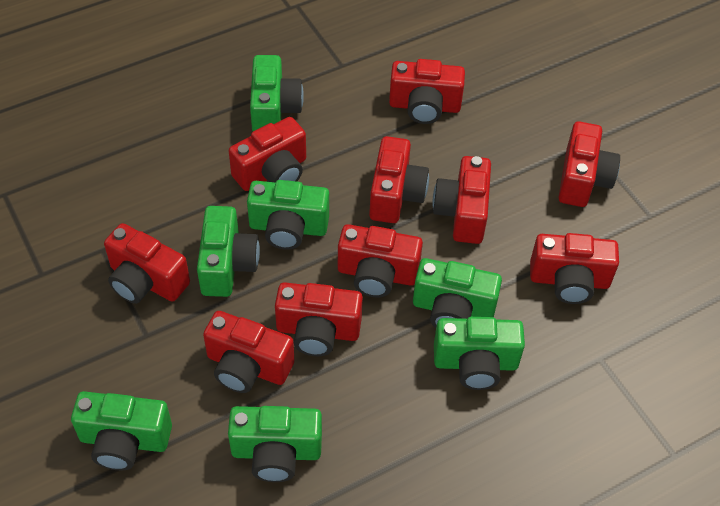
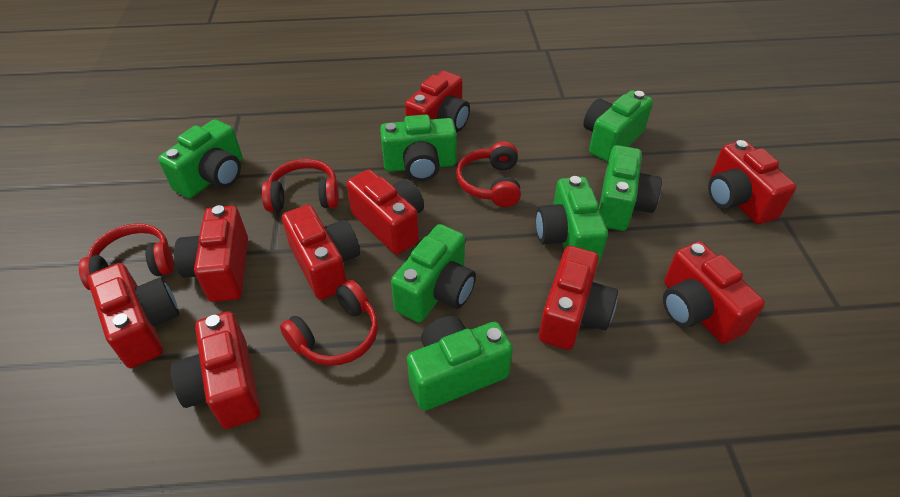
red camera: [104,223,190,304] [203,311,294,393] [229,117,306,191] [275,282,363,356] [338,224,423,298] [369,136,429,223] [389,59,465,124] [432,156,491,244] [530,233,619,304] [559,121,620,207] = 10 -> [88,263,179,368] [171,311,261,429] [174,205,248,302] [282,205,360,300] [346,169,424,255] [405,71,470,132] [539,246,618,350] [663,241,765,344] [708,140,796,225] = 9
red headphones: none = 0 -> [79,223,174,290] [261,159,339,211] [280,280,378,366] [456,141,521,207] = 4

